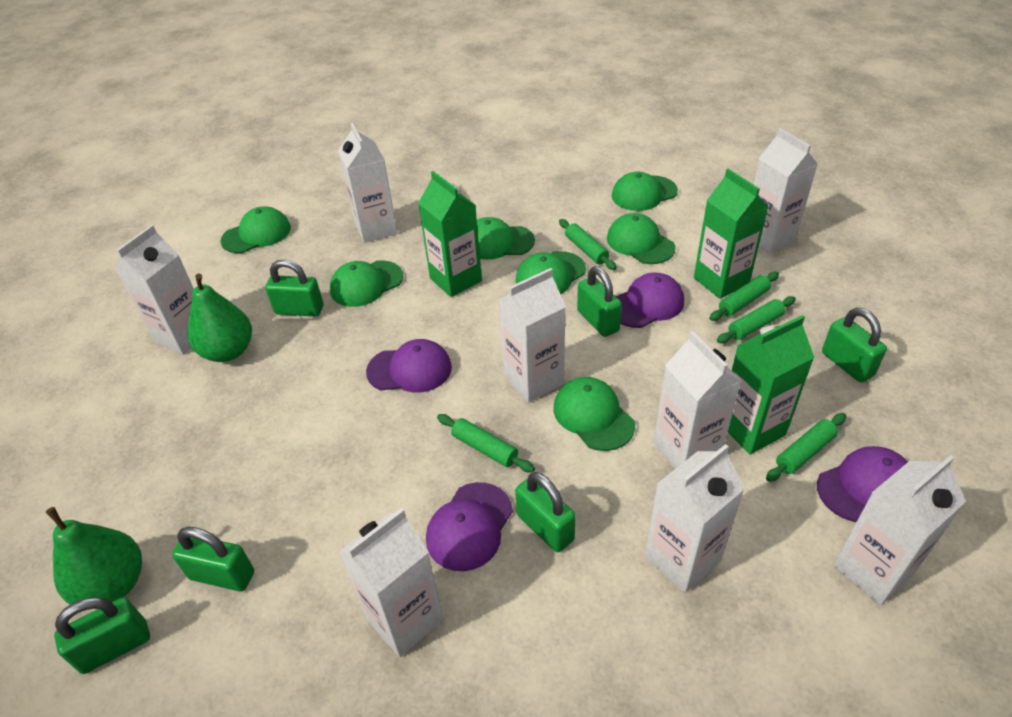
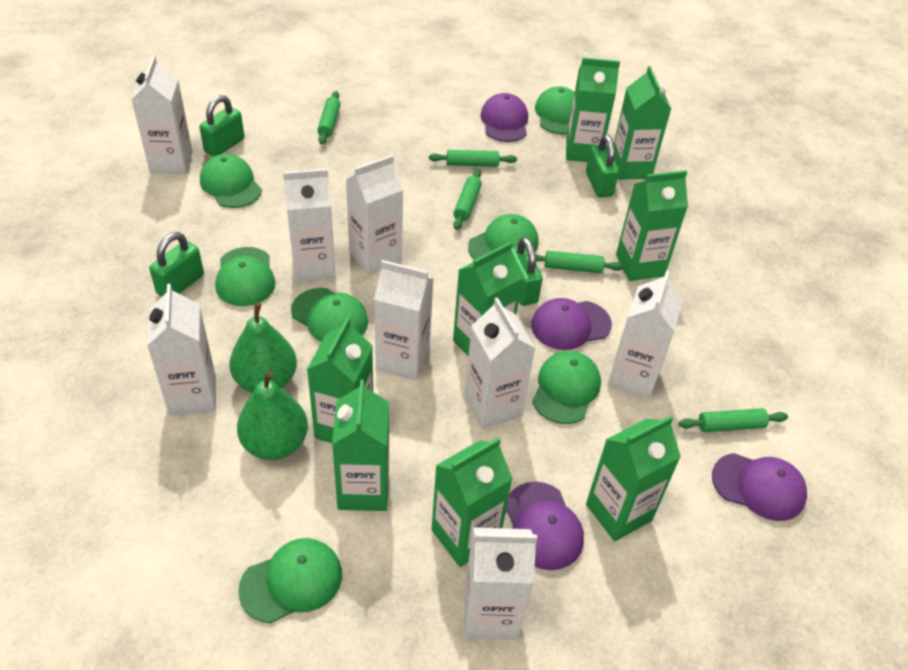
green carton: [418,171,482,297] [694,169,769,299] [728,315,815,455] = 3 -> [307,317,373,443] [332,380,389,511] [431,438,513,567] [453,242,523,356] [566,57,620,162] [586,416,681,541] [614,66,671,180] [616,170,688,281] = 8
green padlock: [54,597,150,674] [172,527,254,592] [265,259,323,317] [515,472,576,552] [577,266,622,337] [822,308,887,383] = 6 -> [149,232,204,297] [199,95,245,157] [511,237,543,306] [586,134,619,198] = 4

